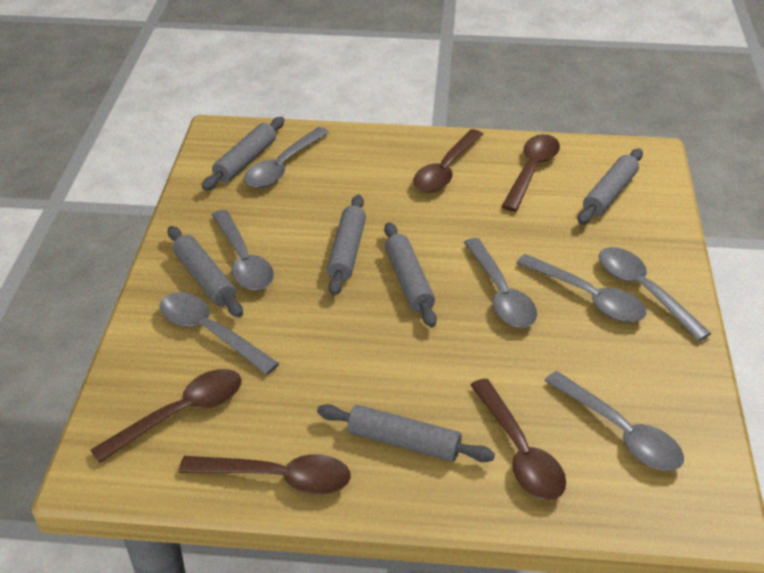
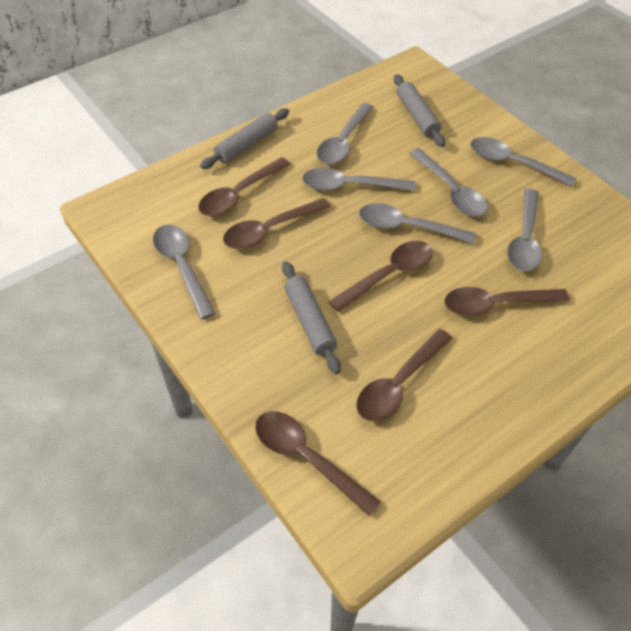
brown spoon: [91,369,242,463] [179,454,351,494] [413,129,483,192] [471,378,566,500] [501,134,560,212] = 5 -> [198,157,290,216] [223,198,331,249] [255,411,381,516] [328,241,433,312] [356,329,452,421] [445,287,570,316] = 6
grey rolling pin: [168,226,243,317] [202,117,284,190] [317,404,495,462] [327,195,366,296] [384,222,437,328] [578,149,643,225] = 6 -> [200,108,289,169] [282,261,341,374] [394,74,445,147] = 3

